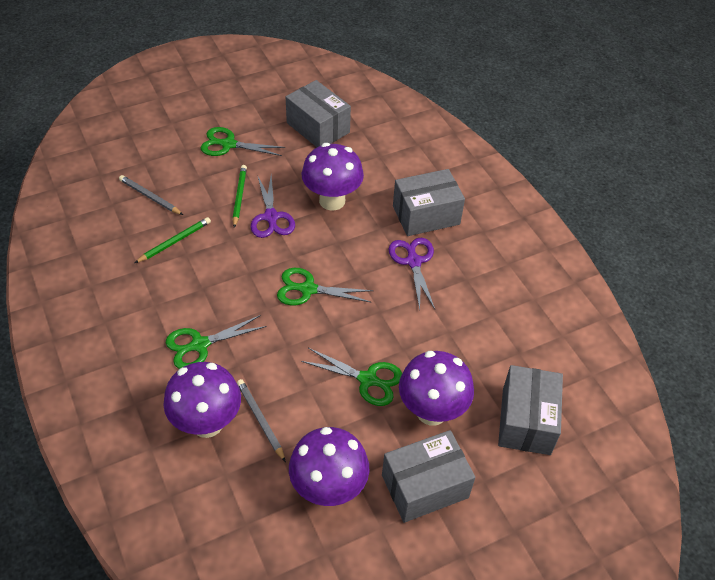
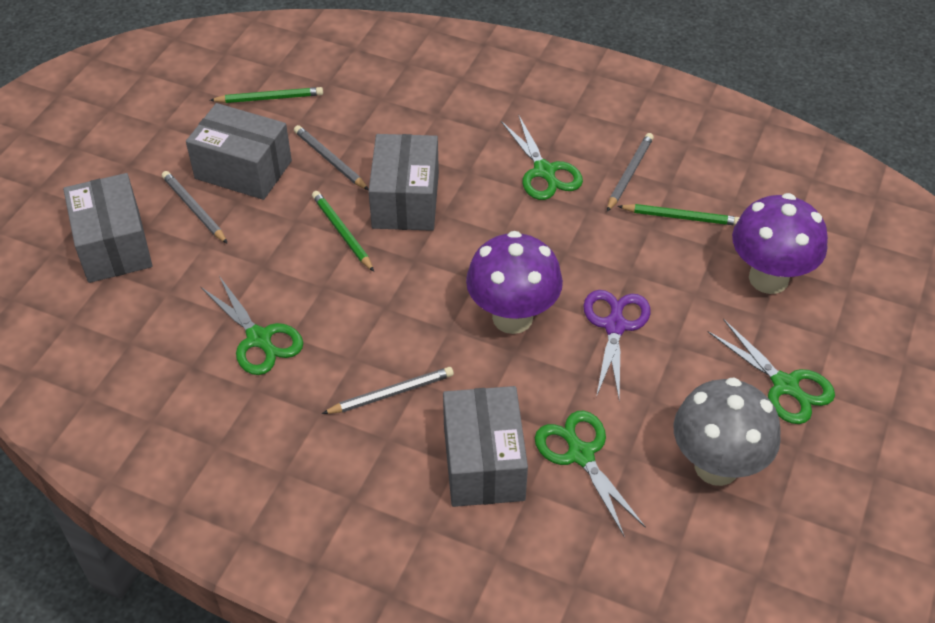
green pencil: [135,217,211,263] [233,165,247,228] = 2 -> [210,87,323,103] [312,191,374,272] [617,204,740,225] = 3
grey mushroom: none = 0 -> [673,377,781,486] = 1
grey pencil: [119,175,183,215] [237,379,286,462] = 2 -> [162,171,228,244] [294,125,369,190] [322,367,454,414] [607,133,654,212] = 4
purple mushroom: [163,362,241,438] [289,427,369,506] [302,143,364,211] [399,351,474,426] = 4 -> [466,231,563,334] [732,193,828,294] = 2
purple scissors: [251,175,295,238] [389,238,435,310] = 2 -> [583,290,651,401] = 1

